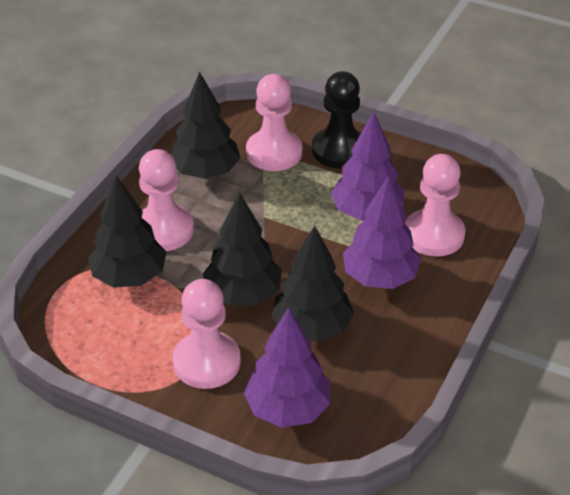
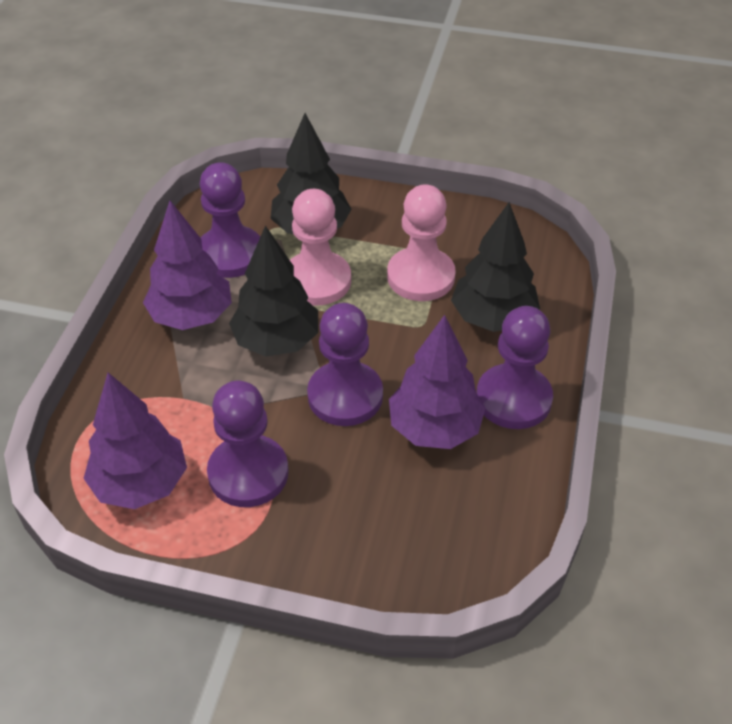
black pawn: [312,71,361,168] = 1 -> none = 0
black tree: [88,175,167,288] [171,72,241,179] [203,192,282,306] [272,226,354,342] = 4 -> [229,226,318,357] [271,113,352,234] [451,202,540,332] = 3
pink pawn: [139,149,194,251] [173,279,241,389] [246,74,302,171] [405,154,465,256] = 4 -> [290,189,351,306] [387,185,456,301] = 2
purple pawn: none = 0 -> [200,162,260,278] [207,381,288,507] [307,303,383,426] [476,306,553,429] = 4

